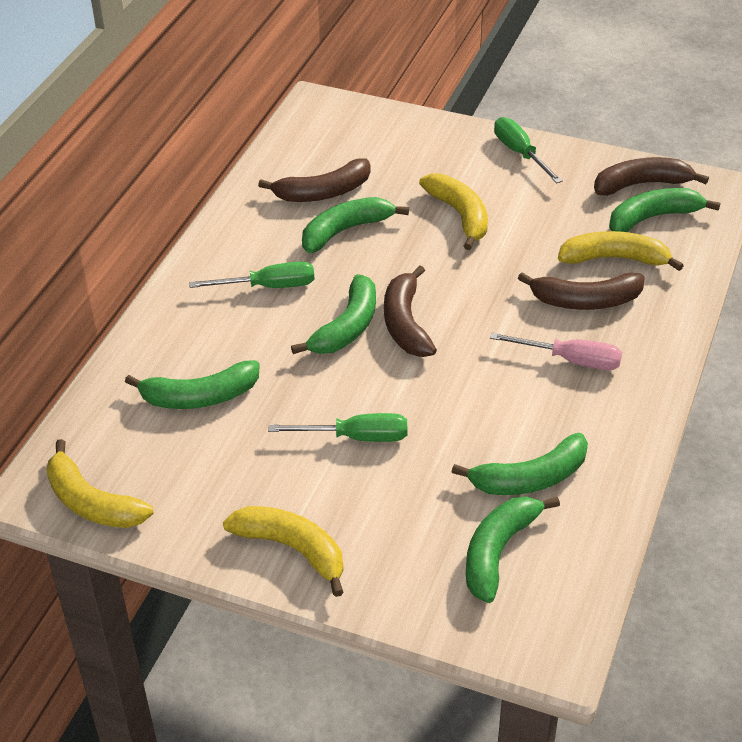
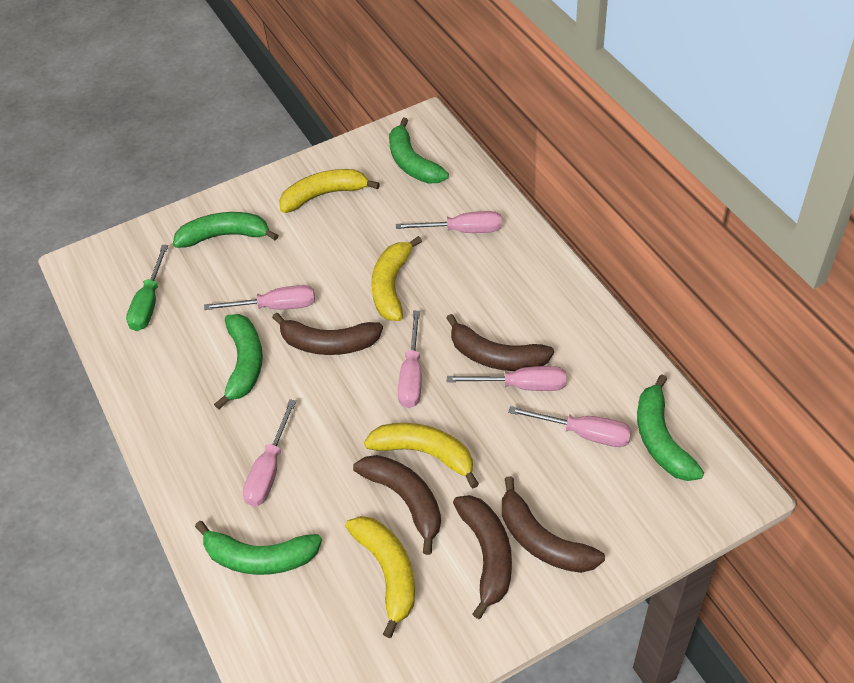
brown banana: [258,159,371,202] [384,266,437,357] [518,272,644,310] [594,157,709,196] = 4 -> [272,313,383,355] [353,455,441,555] [446,314,554,371] [453,495,512,619] [502,476,605,573] = 5
green banana: [125,360,260,409] [291,274,376,354] [302,197,409,253] [452,433,588,495] [466,496,560,603] [609,188,721,232] = 6 -> [173,212,278,248] [195,521,322,575] [214,314,263,409] [389,117,449,183] [637,374,704,481] = 5
green screwdriver: [189,262,315,288] [268,413,407,442] [494,117,563,183] = 3 -> [126,245,168,331] = 1
pink screwdriver: [490,333,622,370] = 1 -> [204,285,315,310] [243,399,296,506] [396,211,501,233] [398,311,422,408] [447,366,566,391] [508,406,632,447] = 6

